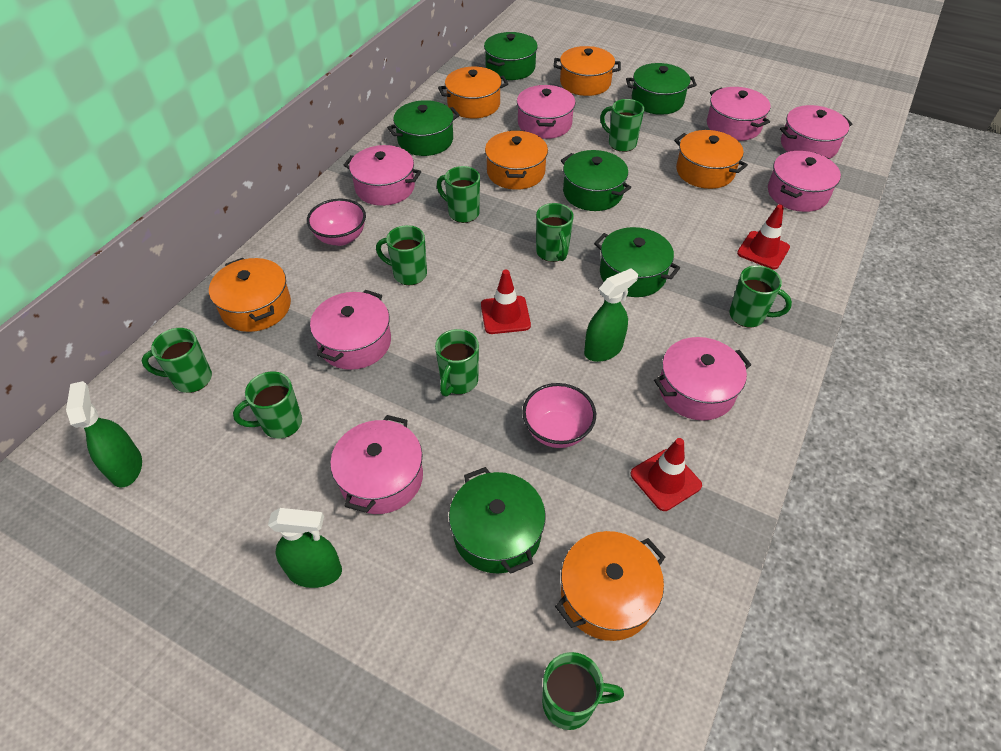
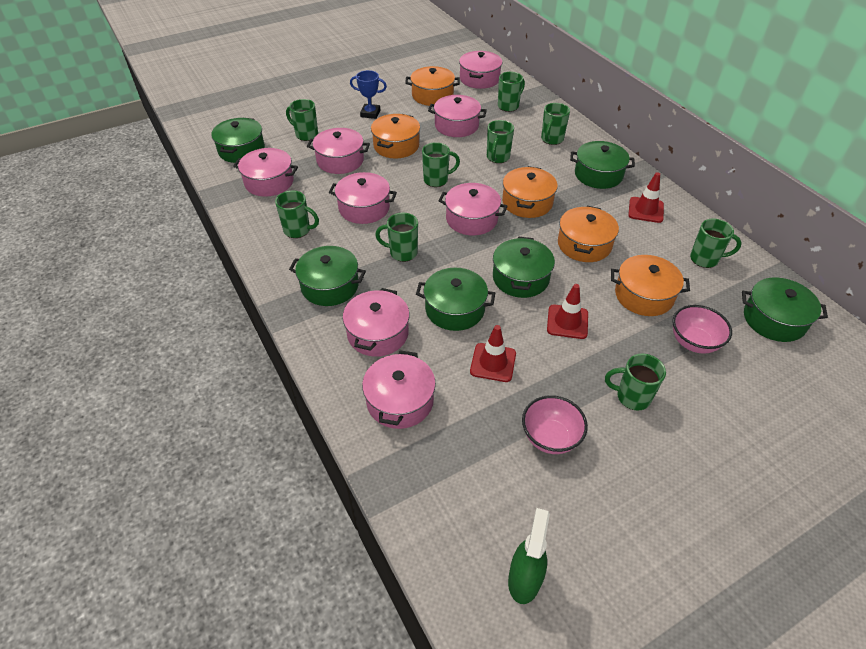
blue trophy: none = 0 -> [350,70,387,119] = 1
green spray bottle: [66,381,142,488] [268,508,342,588] [584,268,638,362] = 3 -> [508,508,550,604] = 1
orange pot: [209,258,291,332] [438,67,508,118] [485,130,548,190] [554,46,621,96] [555,531,665,641] [674,130,748,189] = 6 -> [371,114,420,159] [405,66,460,106] [502,166,558,218] [558,206,619,262] [611,255,690,316] = 5

